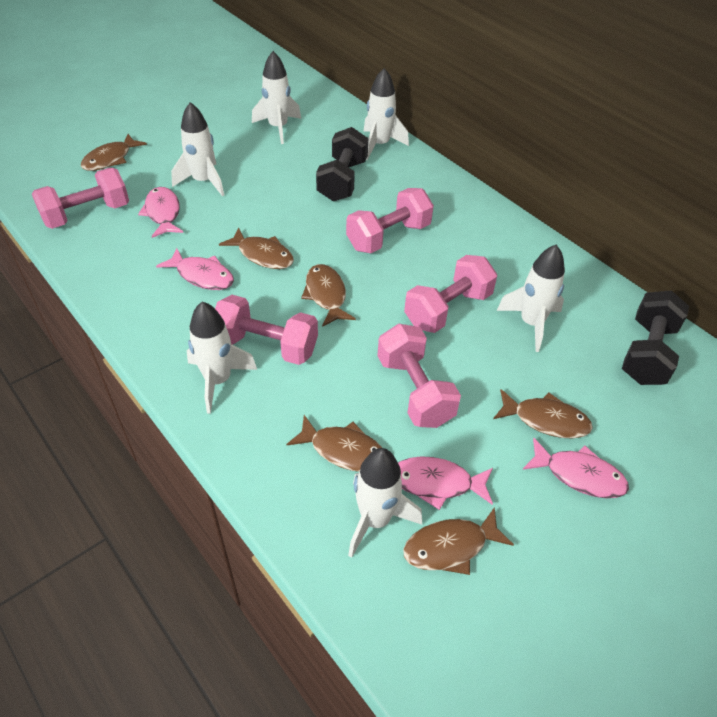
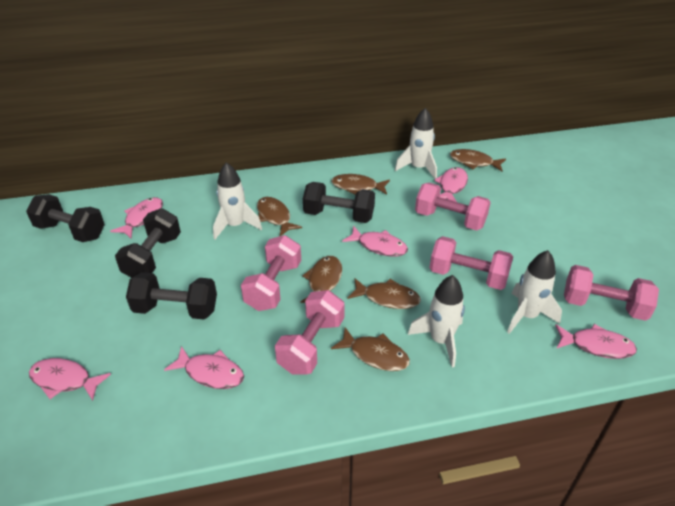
black dumbbell: [316,127,368,201] [622,291,689,385] = 2 -> [26,194,105,242] [115,208,181,278] [126,272,217,319] [303,182,375,223] = 4
pink fish: [138,187,183,238] [156,248,234,290] [398,456,493,510] [523,438,629,498] = 4 -> [29,358,111,401] [110,197,163,238] [164,346,244,389] [342,226,408,257] [434,167,468,202] [555,324,637,359] = 6
white rocket: [171,102,224,196] [187,301,257,414] [252,51,301,144] [348,448,422,558] [364,68,409,160] [497,245,565,352] = 6 -> [213,162,262,239] [395,108,437,179] [408,275,465,367] [507,250,562,334] = 4

